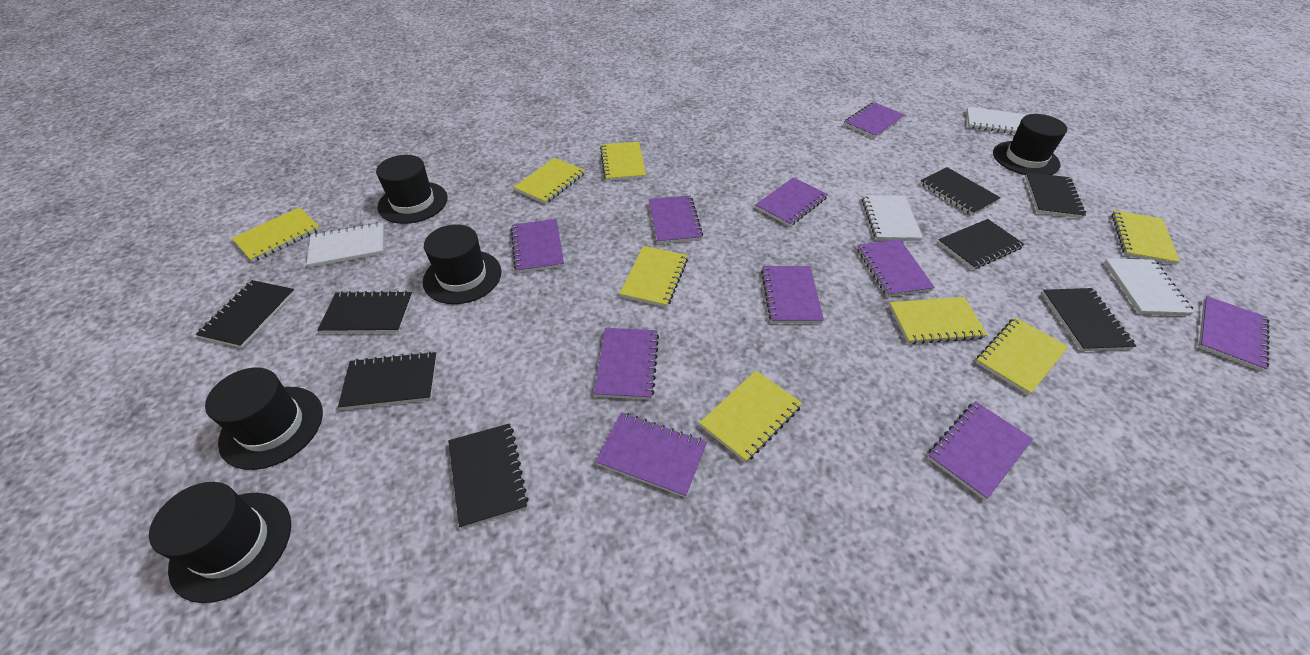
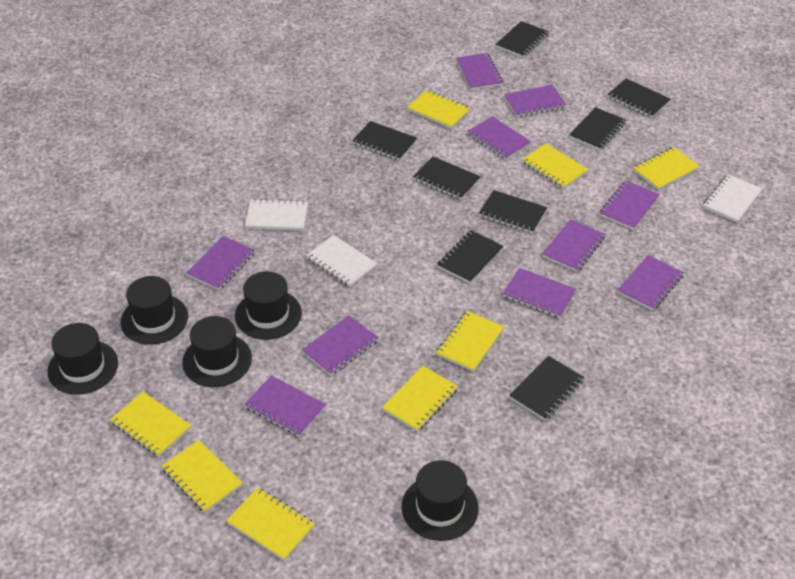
white notebook: [307,222,384,268] [862,195,923,241] [966,107,1025,134] [1104,258,1195,316] = 4 -> [245,199,308,231] [306,235,378,287] [703,174,763,223] = 3

